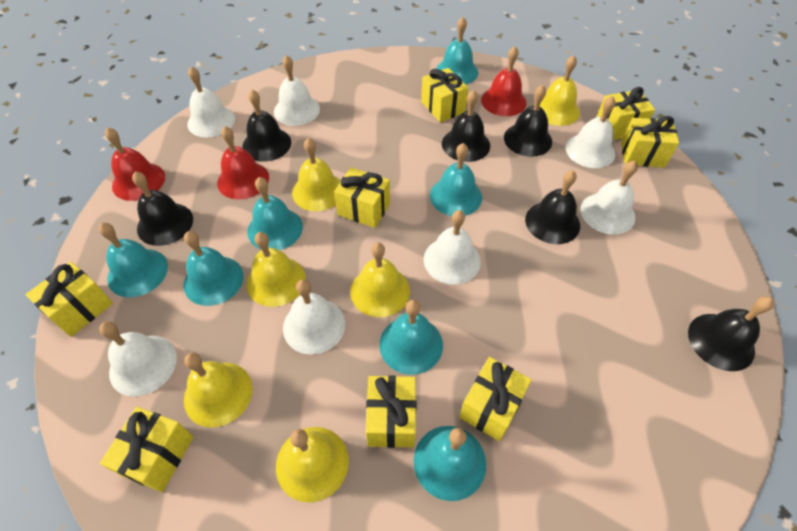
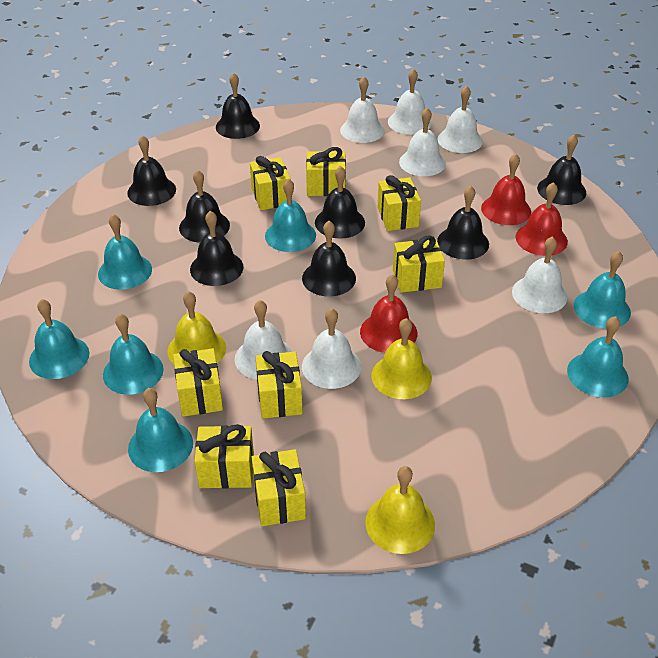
black bell: [132,172,193,246] [242,90,291,162] [442,90,490,162] [504,85,552,157] [525,170,580,244] [688,296,774,371] = 6 -> [127,135,176,206] [179,170,230,243] [190,211,244,286] [216,72,260,139] [302,221,356,297] [315,166,365,239] [437,186,489,260] [537,135,586,205] = 8
yellow bell: [184,353,253,428] [247,232,306,307] [276,427,349,503] [292,138,341,211] [350,243,410,317] [534,55,580,126] = 6 -> [167,291,226,364] [365,466,435,554] [371,318,432,399] = 3

